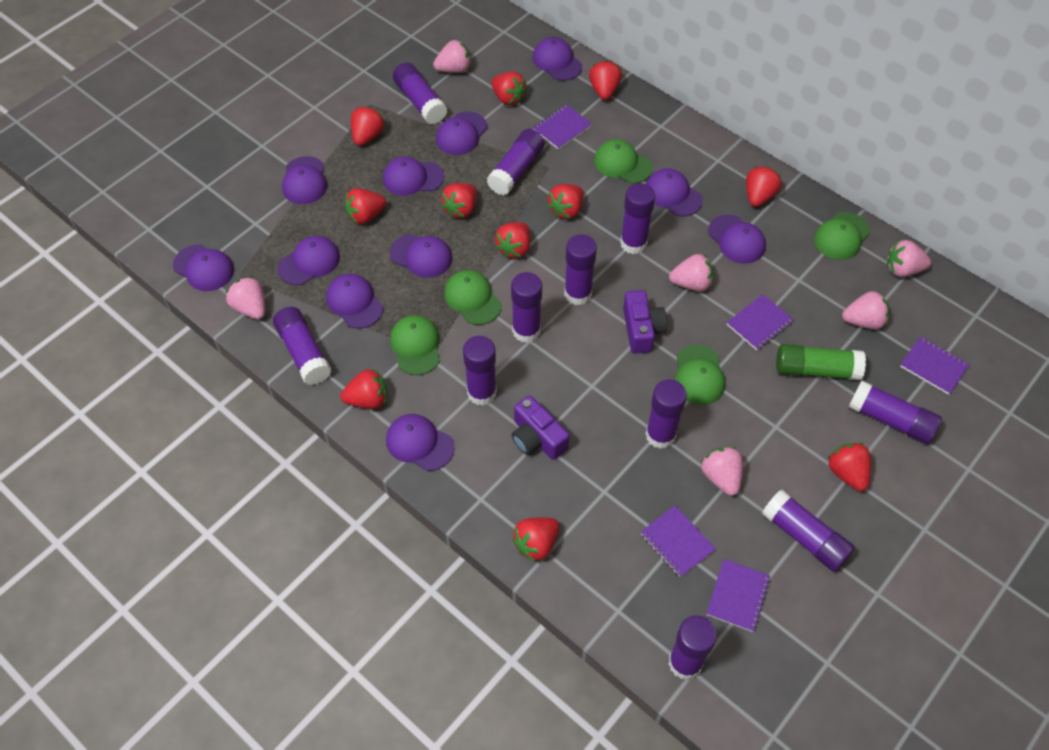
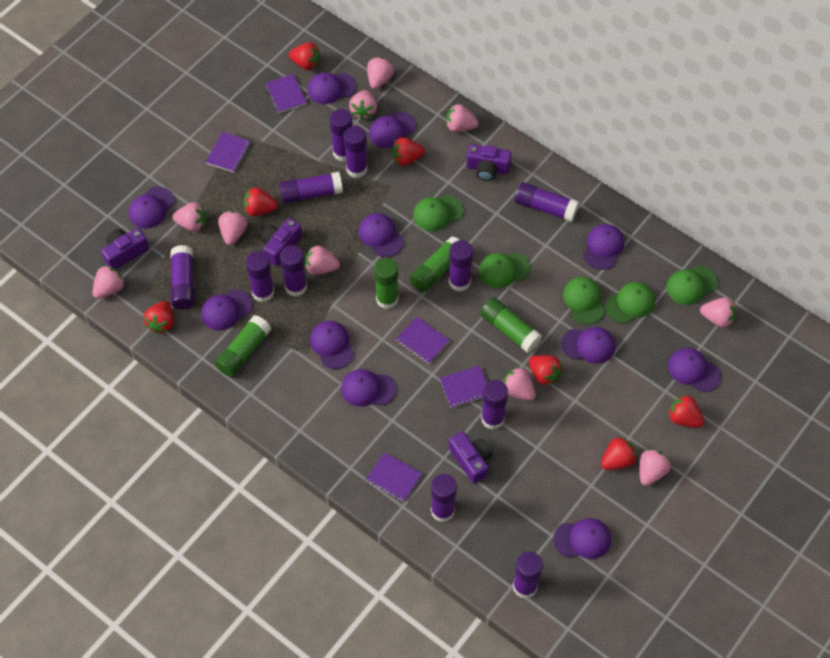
green glue stick: [776,344,866,380] = 1 -> [215,315,271,377] [374,258,398,309] [409,236,459,292] [480,297,542,353] = 4
pink strawberry: [226,277,265,319] [433,40,471,73] [669,254,714,291] [701,447,743,496] [842,291,889,329] [887,240,932,277] = 6 -> [92,265,125,299] [173,202,206,232] [218,211,248,245] [305,245,340,275] [349,90,377,120] [367,57,394,89] [446,104,479,132] [503,367,536,401] [639,449,671,486] [700,297,736,328] = 10
purple camera: [512,396,569,460] [623,290,667,354] = 2 -> [101,228,149,269] [261,218,302,266] [449,431,492,484] [466,144,512,181] = 4
red strawberry: [340,369,387,409] [345,188,386,224] [351,106,384,146] [441,183,477,218] [491,72,527,105] [495,222,530,258] [512,517,559,562] [547,184,583,219] [589,60,622,100] [746,166,781,207] [828,443,871,491] = 11 -> [144,301,174,334] [244,187,278,216] [289,42,320,70] [392,137,425,166] [529,355,563,386] [601,437,637,470] [668,394,704,428] = 7

